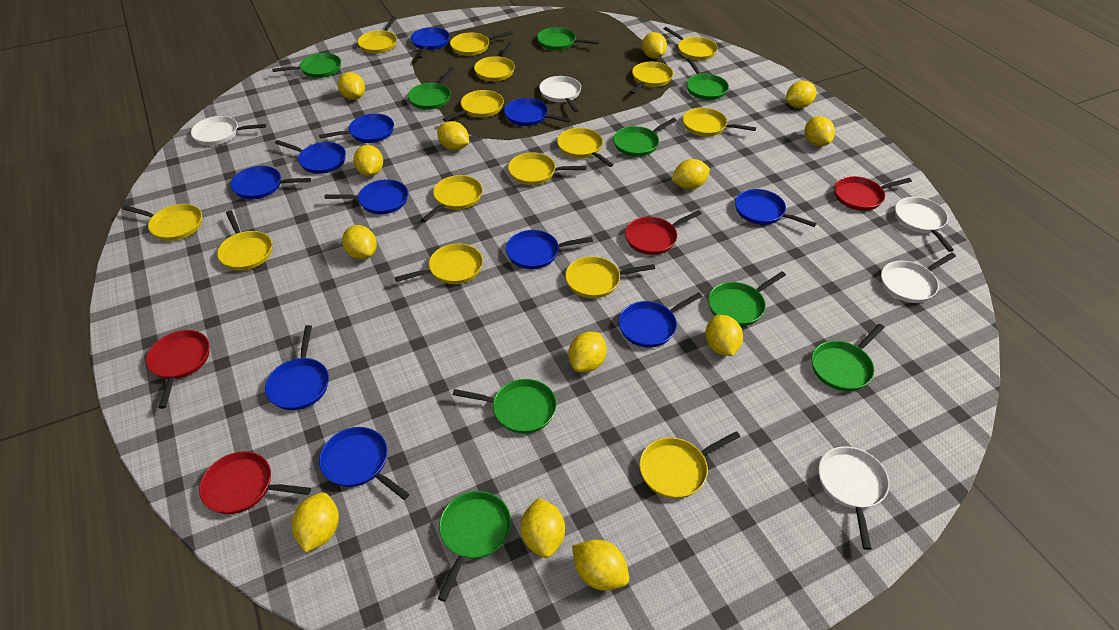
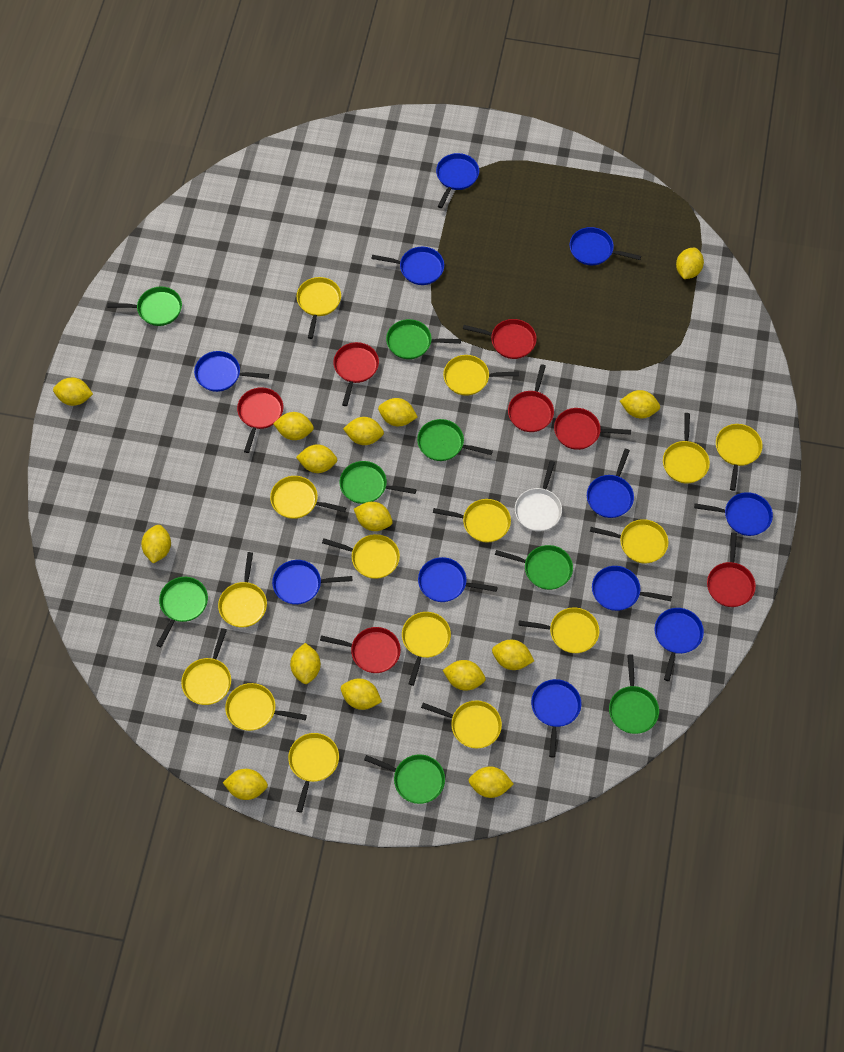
green pan: [272,53,341,78] [408,67,455,110] [437,491,511,602] [453,379,557,434] [537,27,599,50] [613,118,677,157] [686,58,729,100] [708,272,786,326] [812,324,884,391] = 9 -> [107,287,182,326] [156,577,208,647] [340,461,417,504] [364,754,445,804] [386,319,461,359] [417,419,493,461] [495,545,573,590] [609,654,659,734] = 8
red pan: [146,330,210,409] [199,451,311,514] [625,210,702,255] [834,176,912,211] = 4 -> [237,387,283,453] [320,627,401,673] [333,342,379,406] [463,319,537,359] [508,364,554,432] [554,408,631,450] [707,532,756,607] = 7
white pan: [191,116,266,145] [539,76,581,112] [818,446,889,550] [881,253,956,303] [895,197,954,252] = 5 -> [515,461,562,532] = 1
yellow lemon: [292,492,339,553] [338,72,365,100] [342,225,377,259] [353,145,383,176] [437,121,469,150] [521,498,565,558] [568,332,607,372] [572,539,629,591] [642,32,667,59] [672,159,710,189] [705,315,743,356] [786,81,816,108] [805,116,835,146] = 13 -> [53,378,93,406] [141,525,171,563] [223,769,268,800] [273,412,314,440] [290,643,321,684] [296,444,337,473] [341,679,382,710] [343,417,384,445] [354,502,393,531] [378,398,418,426] [443,660,486,691] [468,766,514,798] [492,640,534,670] [620,390,660,419] [676,248,704,279] = 15

